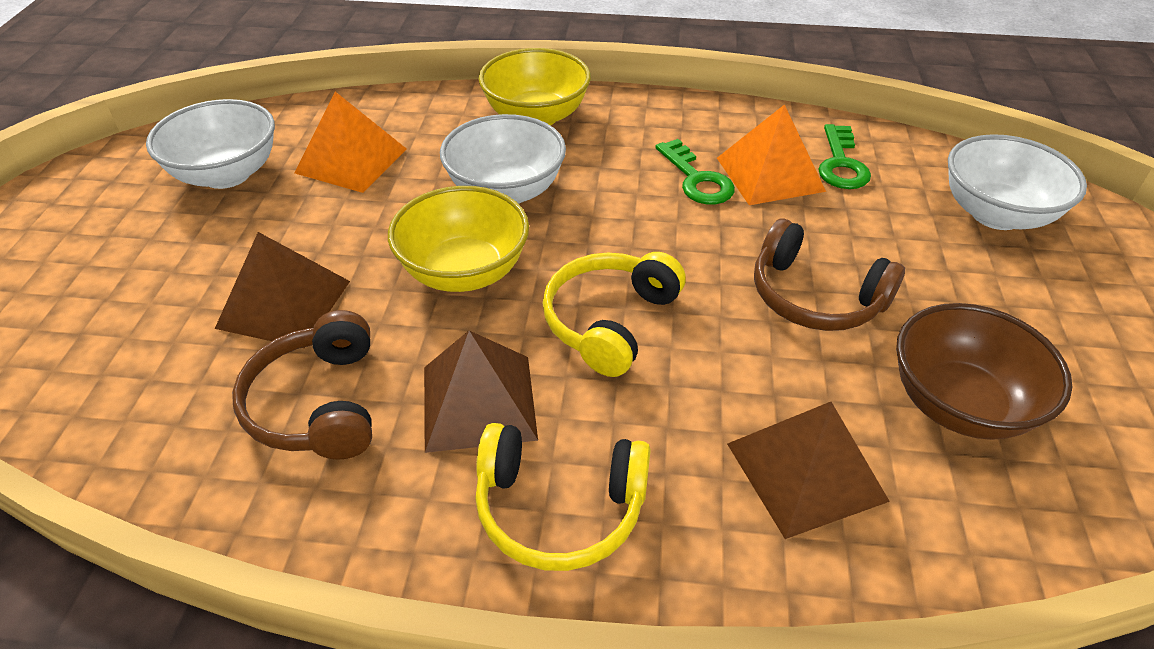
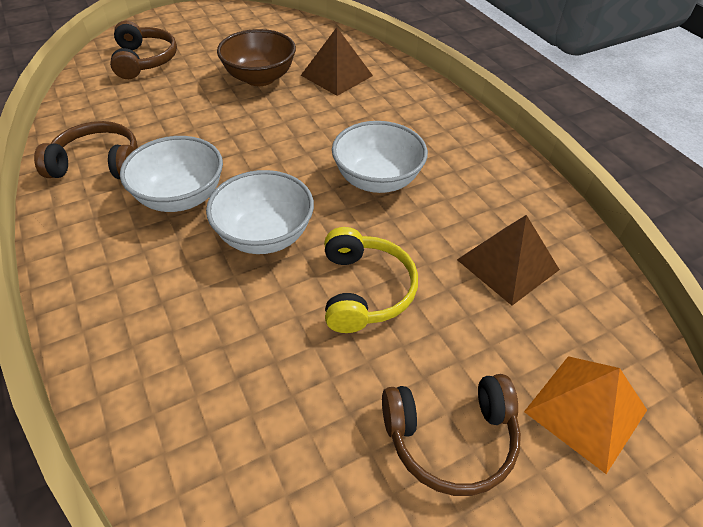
brown headphones: [232,310,372,459] [754,219,905,331] = 2 -> [34,121,138,179] [110,21,177,79] [382,374,521,496] = 3
brown pyramid: [215,232,350,348] [424,330,538,453] [727,402,890,539] = 3 -> [301,27,373,96] [457,215,560,306] = 2
green key: [655,139,735,204] [818,124,871,189] = 2 -> none = 0
orange pyramid: [295,92,407,193] [717,104,826,205] = 2 -> [524,356,647,474] = 1
yellow bowl: [388,186,529,292] [479,48,591,126] = 2 -> none = 0
yellow headphones: [475,423,651,571] [542,252,686,377] = 2 -> [325,227,418,333] = 1

